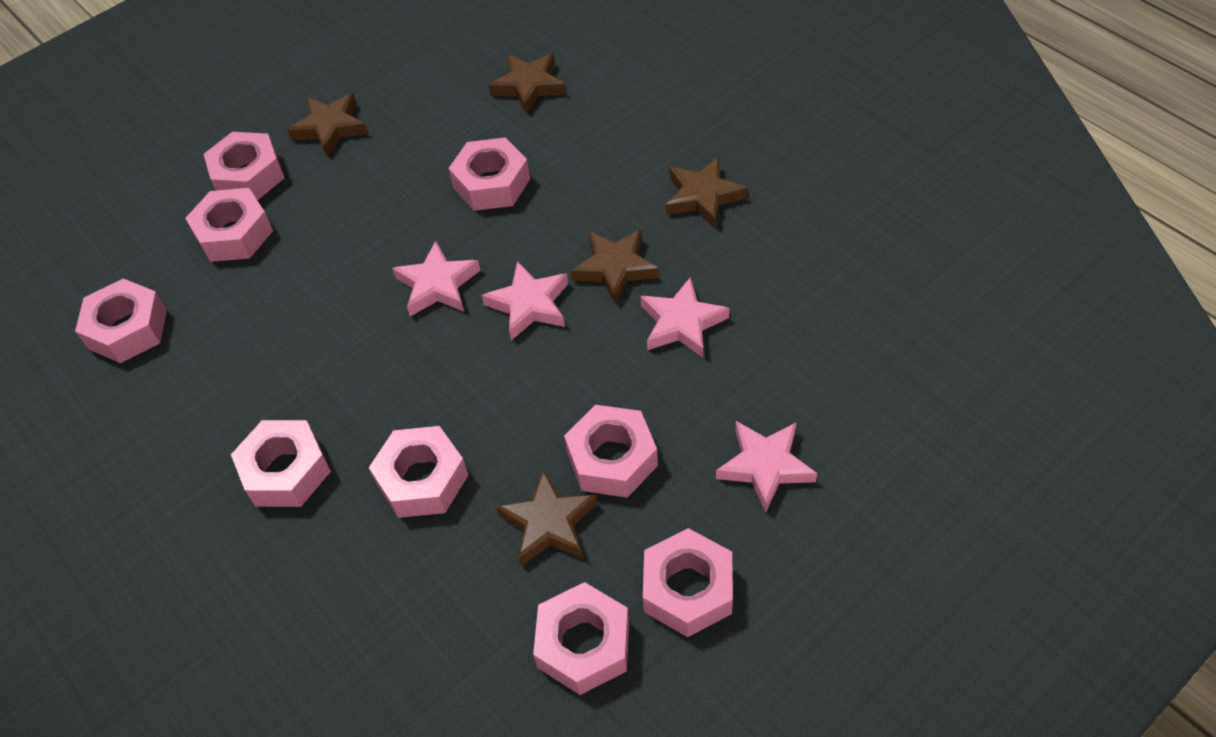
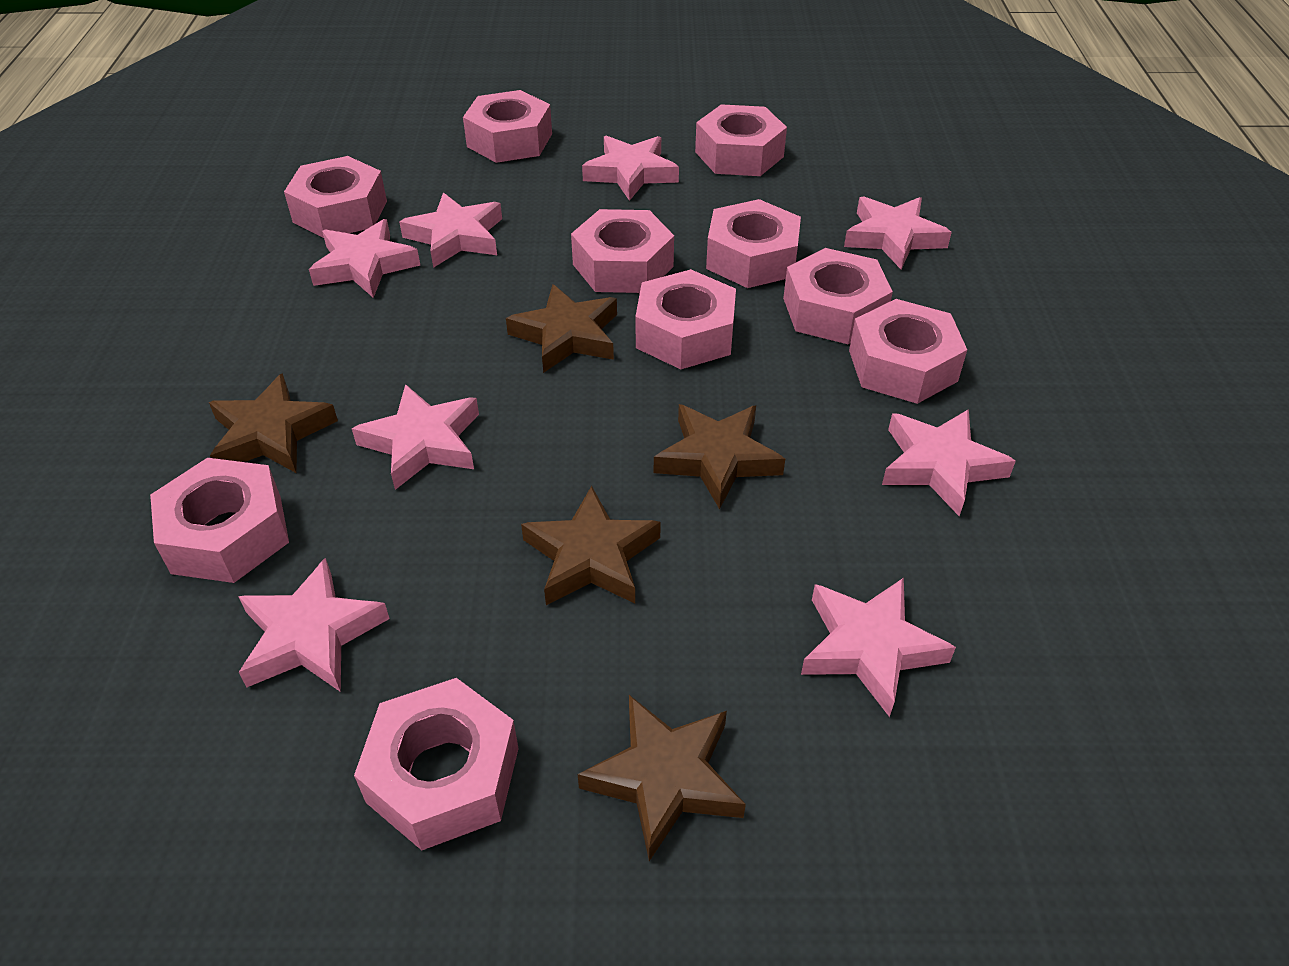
pink nut: [75,278,167,363] [185,188,273,262] [204,132,284,200] [231,420,331,507] [369,426,468,518] [448,137,530,211] [533,582,629,695] [564,405,658,498] [643,528,733,637] = 9 -> [150,458,289,583] [284,156,387,238] [354,678,519,850] [463,90,552,163] [571,209,674,293] [635,269,736,369] [695,104,787,176] [706,199,801,288] [783,248,893,344] [849,299,967,404] = 10
pink star: [392,241,481,317] [481,261,569,341] [640,277,730,358] [716,421,817,512] = 4 -> [238,558,390,692] [309,219,420,298] [352,384,479,490] [399,193,502,268] [582,135,679,201] [801,578,956,717] [844,197,952,269] [882,409,1016,516] = 8

